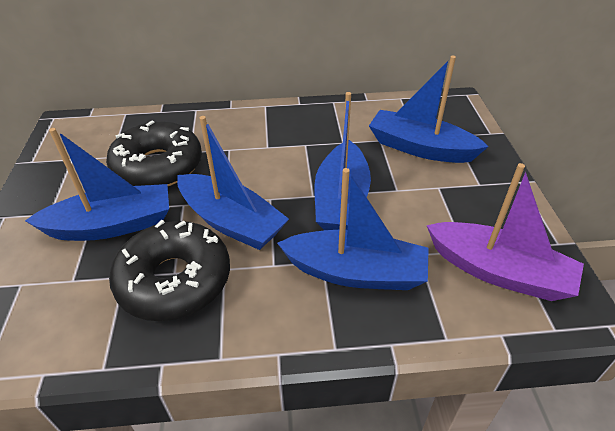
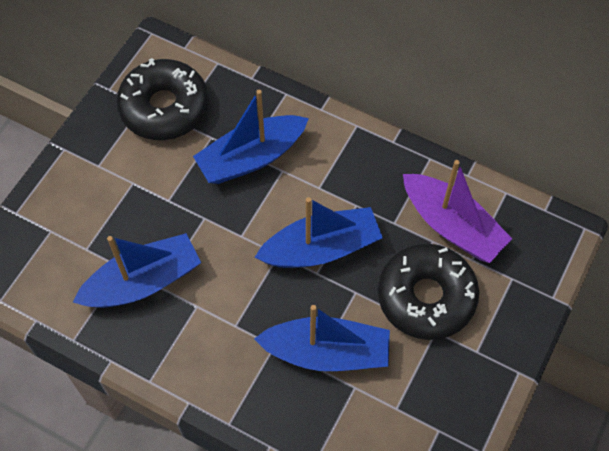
blue boat: [25,128,169,241] [177,116,289,250] [277,168,429,290] [314,92,371,230] [369,56,489,163] = 5 -> [73,233,201,308] [193,90,309,184] [254,197,383,268] [254,305,390,371] = 4

